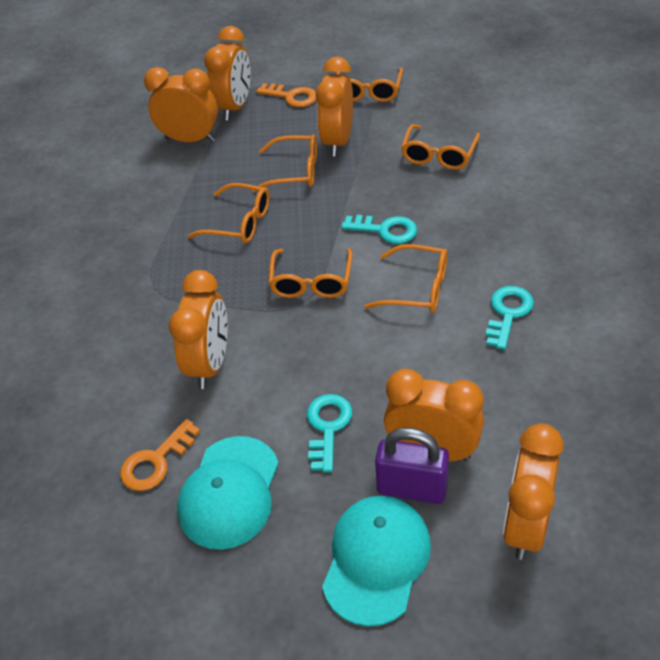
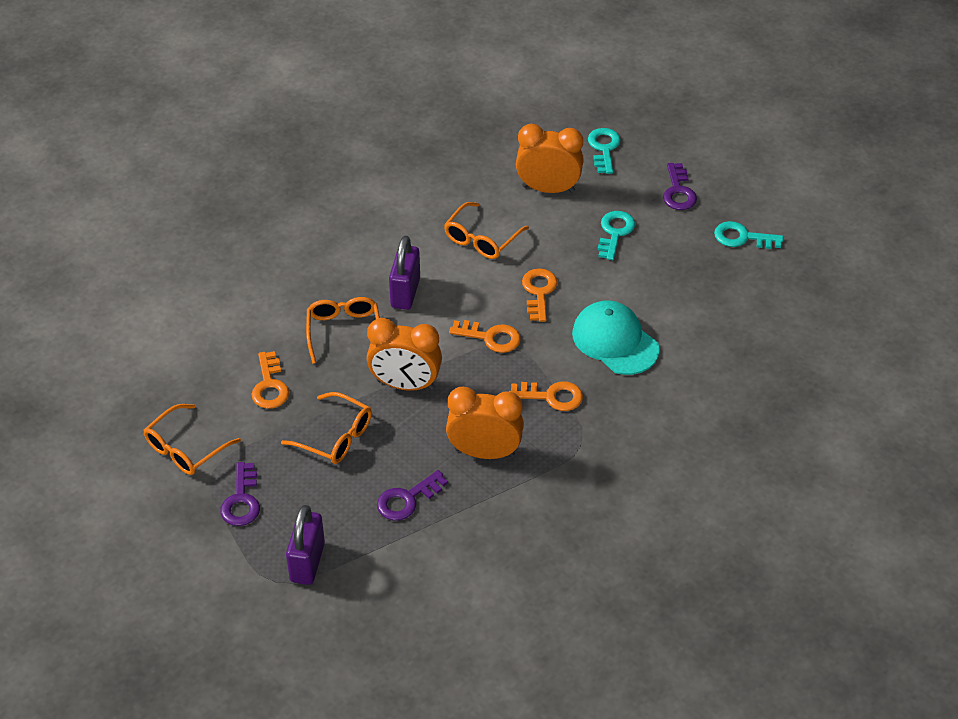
orange clock: [144,67,218,142] [169,270,228,389] [204,26,251,120] [316,57,353,156] [384,369,484,462] [503,423,564,560] = 6 -> [367,318,442,391] [446,387,524,459] [516,124,584,193] = 3
orange glasses: [188,183,270,243] [252,134,317,193] [268,248,353,298] [336,68,403,102] [365,244,447,313] [401,124,480,170] = 6 -> [144,404,241,475] [281,392,372,464] [306,297,380,364] [444,202,529,259] = 4
orange key: [120,419,201,491] [256,83,316,107] = 2 -> [251,351,289,409] [449,320,521,353] [509,381,583,411] [522,268,557,322] = 4
purple key: none = 0 -> [220,462,260,526] [377,470,448,521] [663,163,697,210] = 3
purple padlock: [375,428,449,504] = 1 -> [286,505,325,585] [389,236,420,310] = 2
turquoise cap: [177,436,279,550] [322,495,431,627] = 2 -> [572,300,660,375] = 1

